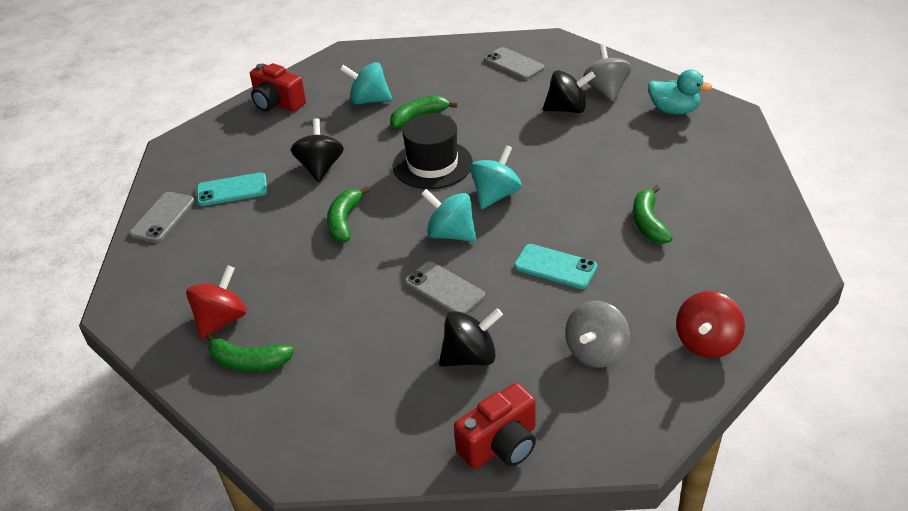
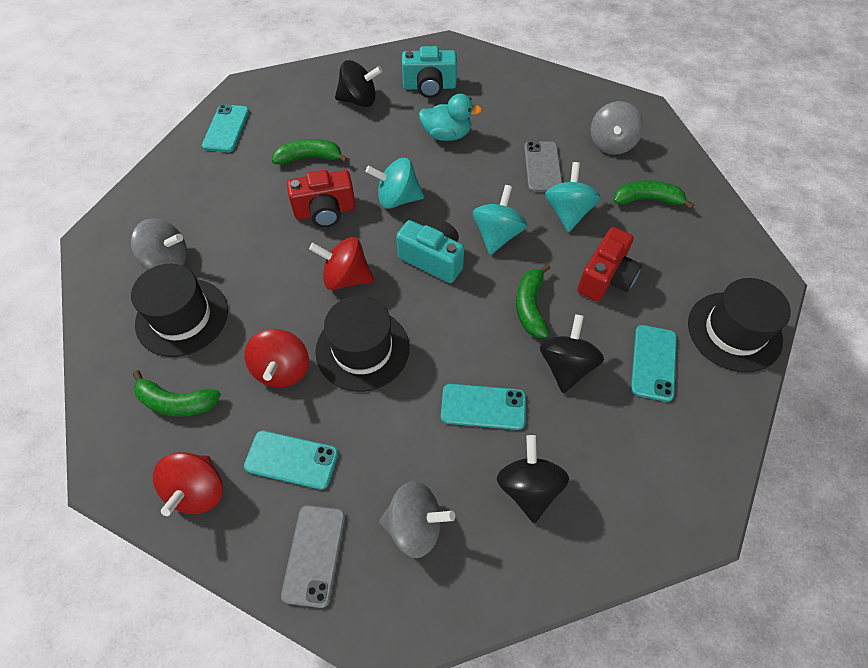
black hat: [393,113,473,189] = 1 -> [131,264,228,357] [315,296,409,392] [688,278,791,373] = 3
grey phone: [129,192,195,243] [405,261,485,314] [484,47,544,80] = 3 -> [281,505,345,608] [524,141,562,192] = 2
grey spinning top: [565,301,630,368] [583,44,632,102] = 2 -> [131,219,187,270] [379,481,455,558] [590,101,644,155] = 3
red spinning top: [186,265,247,340] [676,291,745,358] = 2 -> [153,452,223,516] [244,329,309,388] [309,237,374,290] = 3
turquoise camera: none = 0 -> [396,220,464,283] [402,46,457,98] = 2
turquoise phone: [197,172,267,206] [514,244,598,289] = 2 -> [202,104,249,152] [244,431,338,490] [441,384,526,430] [631,325,677,402] = 4

